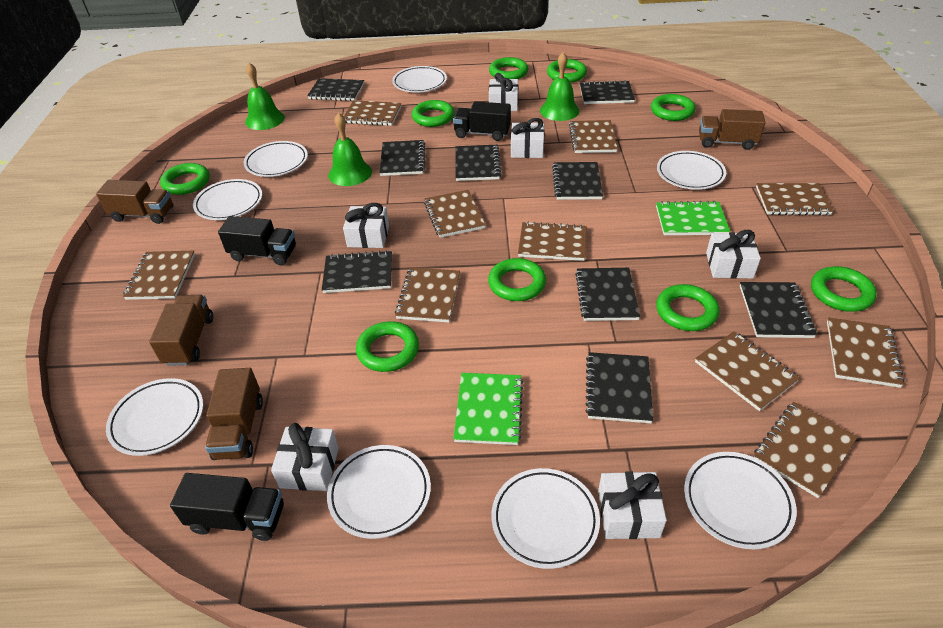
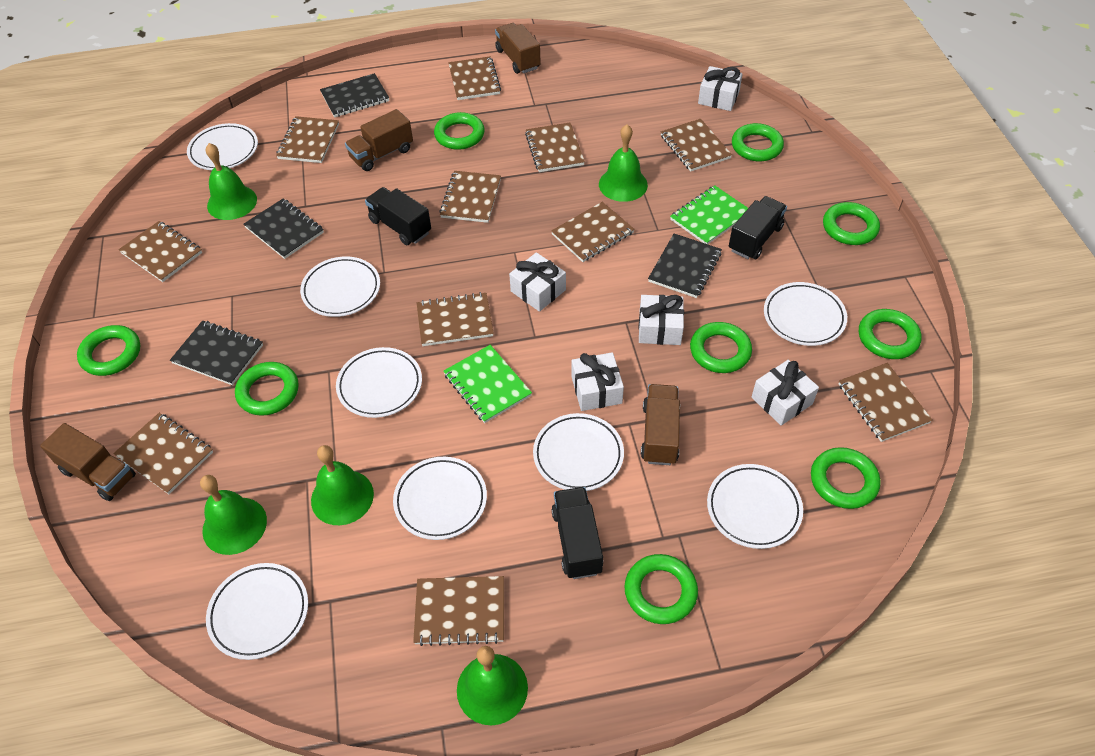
black notebook: [307,78,364,101] [322,250,392,293] [379,140,425,176] [456,145,501,181] [552,162,603,200] [575,268,640,321] [580,80,635,104] [585,352,653,423] [740,282,817,338] = 9 -> [170,321,263,385] [244,199,324,259] [320,73,389,117] [648,234,722,298] = 4
brown notebook: [123,251,195,300] [344,100,401,126] [395,267,460,323] [424,190,485,238] [518,221,586,261] [569,120,617,153] [695,331,800,411] [754,402,858,498] [756,183,833,215] [827,317,905,388] = 10 -> [113,413,213,494] [118,221,202,282] [276,116,339,163] [413,576,504,646] [417,292,494,346] [439,171,501,223] [448,56,501,100] [525,123,585,172] [551,202,634,262] [661,119,732,172] [838,363,932,442] = 11
green bell: [245,63,285,130] [328,113,372,186] [540,52,579,121] = 3 -> [200,475,267,555] [206,143,257,220] [311,445,374,525] [457,646,528,725] [599,124,648,202] = 5
white gift: [271,423,339,491] [343,203,389,248] [489,73,518,111] [511,118,545,158] [598,471,667,539] [706,230,761,279] = 6 -> [509,252,566,312] [571,352,624,411] [638,295,684,345] [698,66,743,111] [752,360,819,426] = 5

